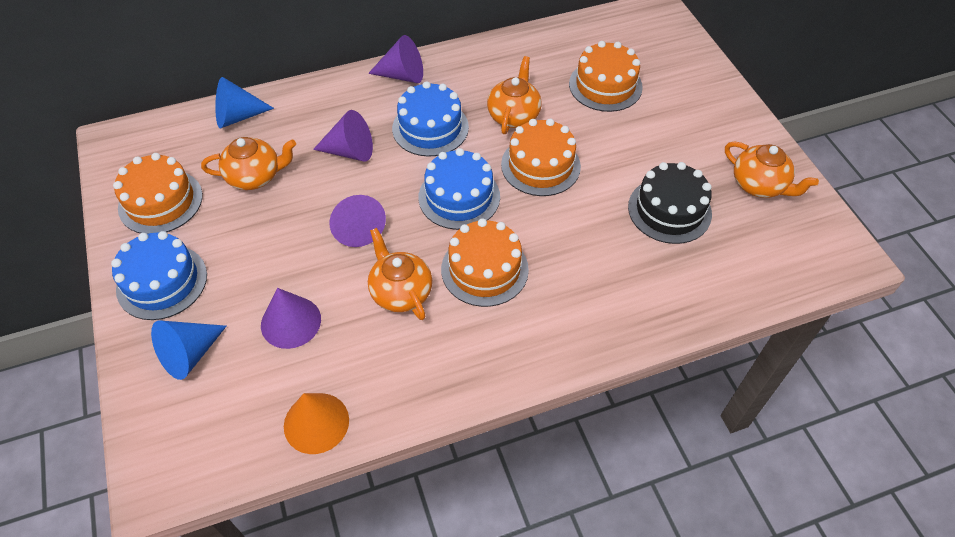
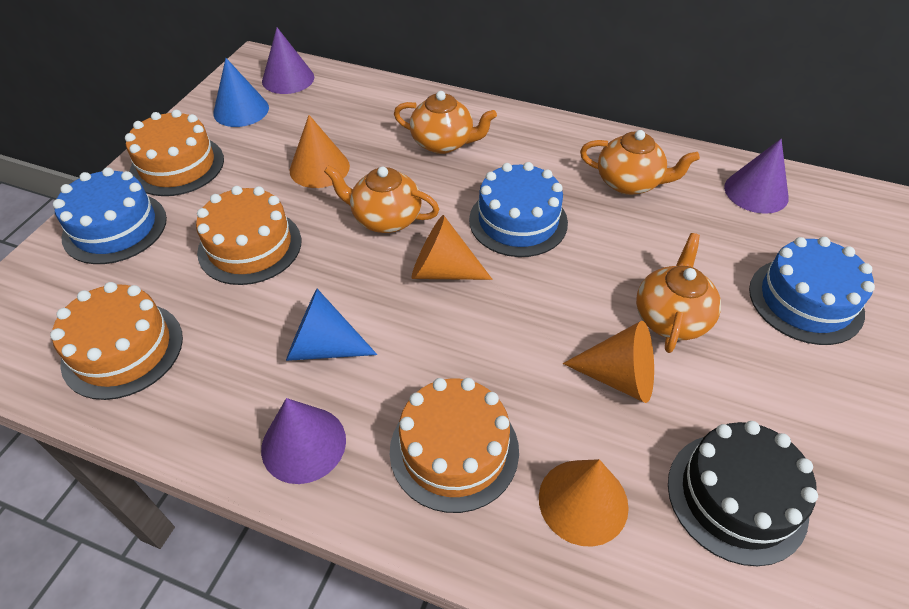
orange cone: [284,393,349,454] = 1 -> [290,115,350,188] [412,215,493,280] [539,459,629,547] [563,321,654,403] = 4
purple cone: [261,288,321,349] [313,110,373,161] [329,195,386,247] [368,35,423,83] = 4 -> [261,398,346,484] [262,28,314,94] [724,139,789,214] = 3

